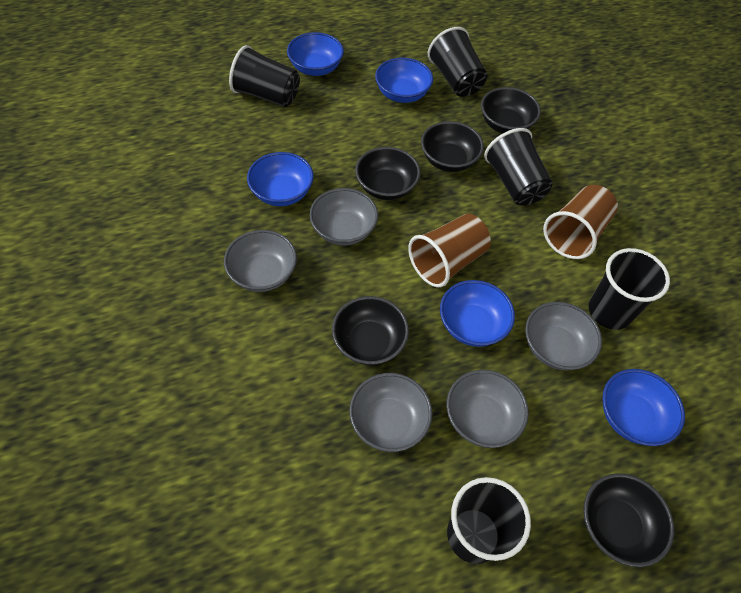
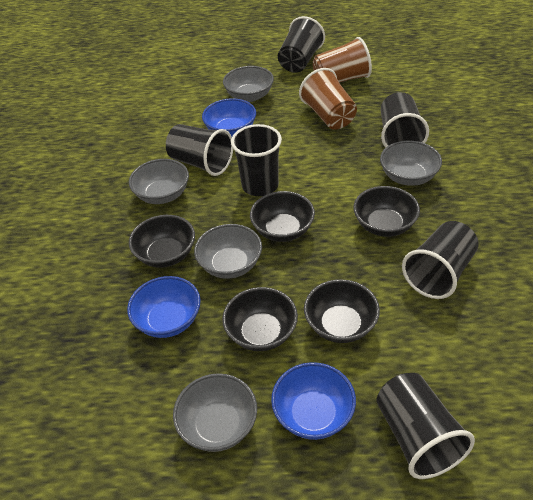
black cup: [229,45,300,107] [428,27,487,97] [447,477,531,564] [484,128,553,205] [589,248,670,330] = 5 -> [166,124,233,176] [231,124,282,196] [278,16,325,73] [377,373,475,479] [381,92,429,147] [402,221,479,299] = 6
blue bowl: [247,152,314,206] [287,32,344,76] [375,58,433,103] [440,280,515,347] [602,369,685,446] = 5 -> [127,276,201,338] [202,98,256,137] [271,362,356,440] = 3

